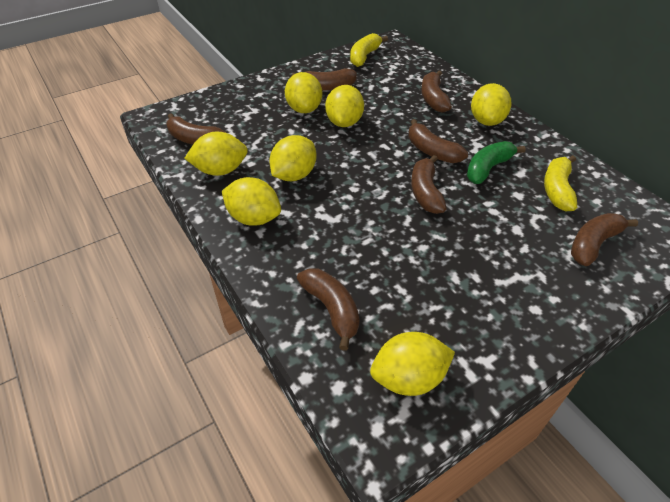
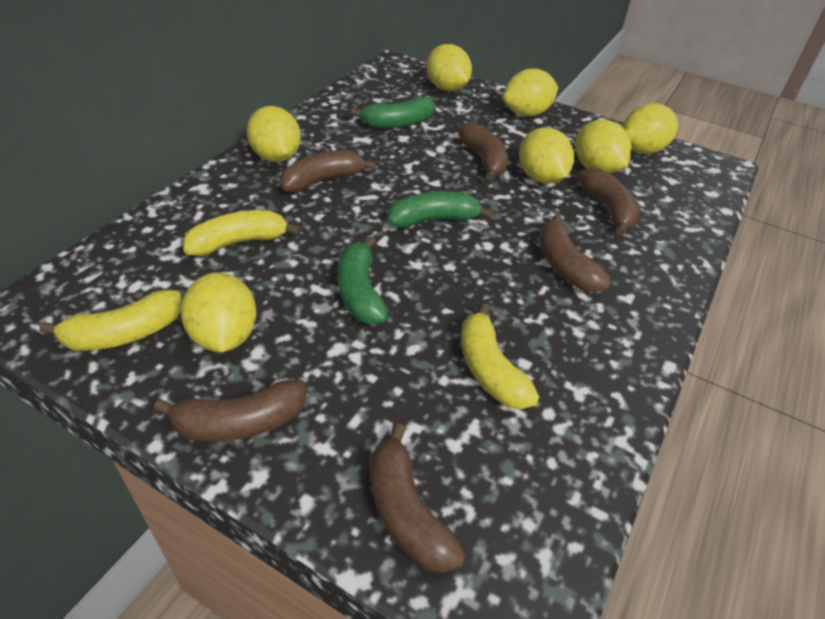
brown banana: [166,113,227,145] [291,68,357,91] [297,268,360,351] [408,119,468,163] [411,155,447,214] [421,71,452,113] [571,213,638,266] = 7 -> [154,380,306,442] [280,150,376,192] [371,423,465,573] [457,122,508,181] [539,214,611,292] [578,167,640,235] = 6
green banana: [467,141,526,184] = 1 -> [337,236,388,324] [350,96,435,128] [388,191,493,228] = 3
yellow banana: [350,33,388,67] [544,155,577,211] = 2 -> [39,290,182,351] [183,210,300,256] [461,303,539,409] = 3

